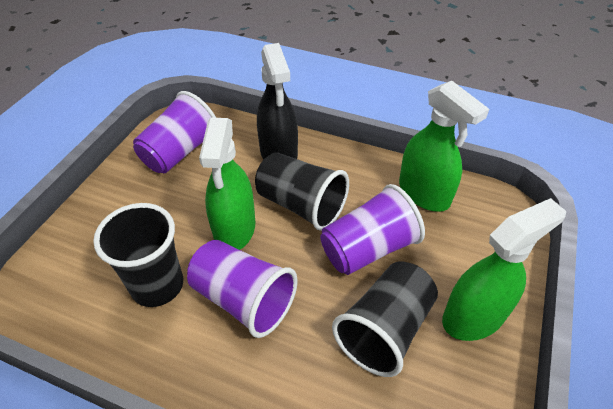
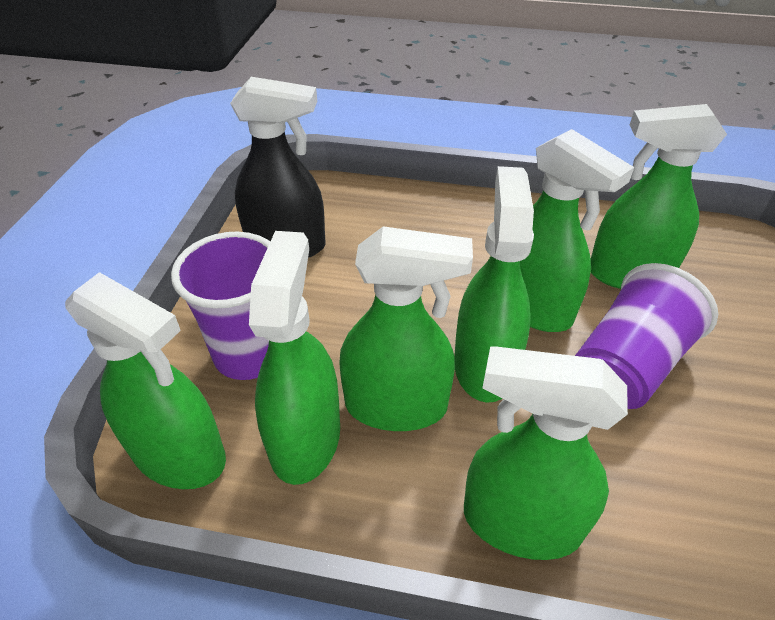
black cup: [93,203,183,307] [255,152,349,231] [332,262,438,377] = 3 -> none = 0
green spray bottle: [199,117,255,250] [399,81,489,212] [442,198,566,341] = 3 -> [65,272,226,489] [249,231,340,485] [339,226,473,431] [454,166,534,403] [464,346,628,560] [520,129,634,332] [591,104,727,289] = 7
purple cup: [133,91,216,173] [187,240,298,338] [320,184,425,275] = 3 -> [171,231,270,380] [575,263,718,409] = 2

